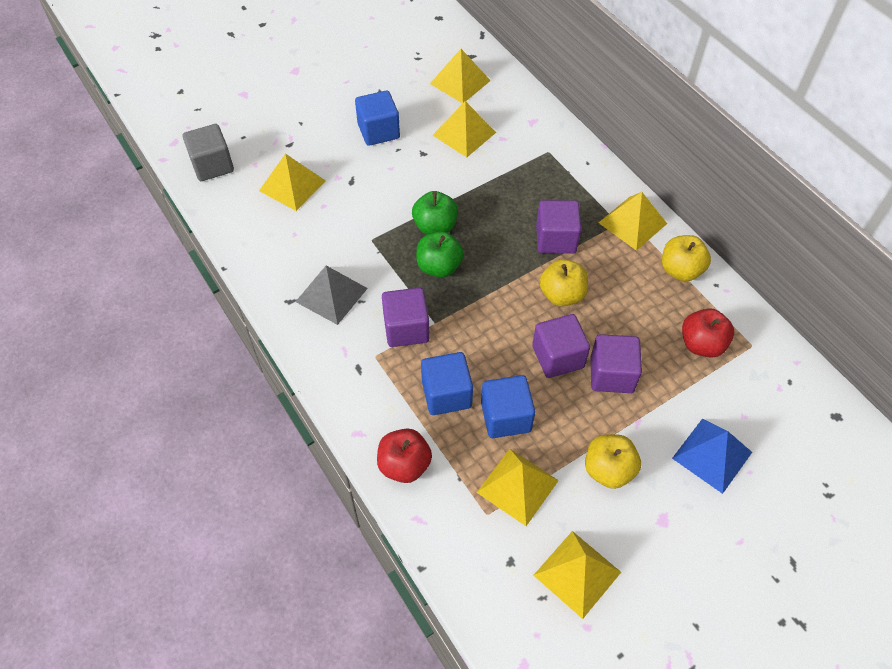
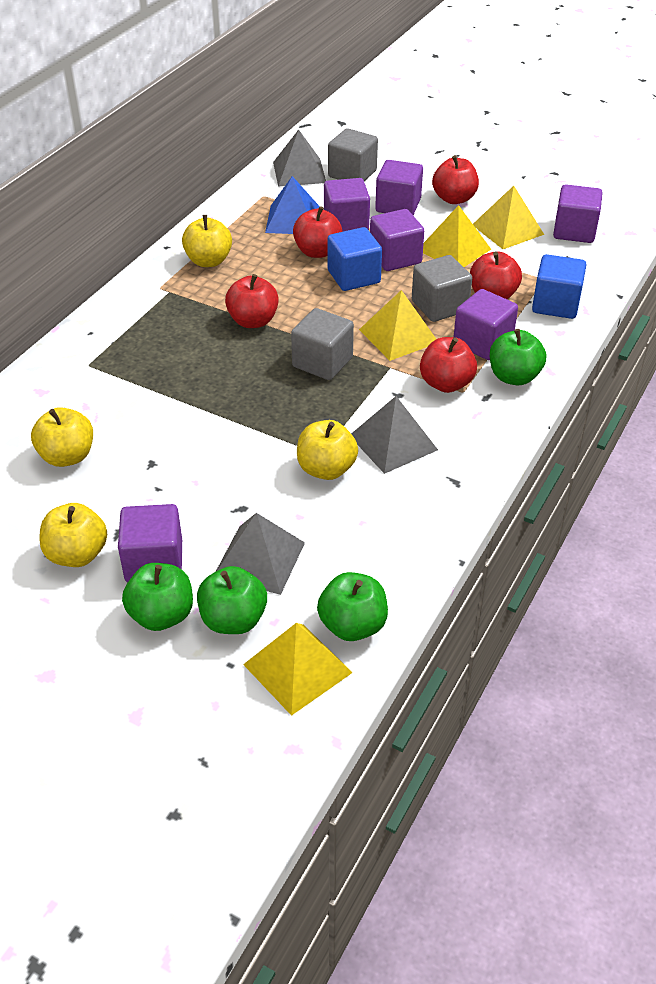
blue cube: [355,90,400,146] [421,352,473,415] [481,375,535,438] = 3 -> [328,227,382,291] [532,254,586,319] = 2
green apple: [412,191,458,235] [416,231,464,278] = 2 -> [122,563,193,631] [197,566,267,634] [317,572,388,641] [490,329,546,385] = 4
grey cube: [183,124,234,181] = 1 -> [291,308,354,380] [328,128,378,181] [412,255,472,322] = 3
grey pyramid: [296,266,368,325] = 1 -> [216,513,305,595] [273,130,326,186] [351,396,438,474] = 3
purple cube: [382,287,430,347] [532,314,590,378] [536,200,582,254] [590,334,642,393] = 4 -> [118,504,182,582] [324,178,370,232] [370,209,424,271] [375,160,423,215] [454,289,518,360] [553,184,603,243] = 6
red apple: [377,428,432,483] [682,308,734,358] = 2 -> [225,274,279,328] [293,206,342,258] [420,337,477,393] [432,155,479,204] [470,251,522,299] = 5
yellow apple: [540,259,588,306] [585,434,641,489] [662,235,711,281] = 3 -> [31,407,93,467] [40,503,107,567] [182,215,232,267] [297,420,358,480] = 4
yellow pyramid: [259,154,326,211] [430,49,491,103] [432,101,496,157] [476,449,559,526] [533,531,621,619] [598,192,667,251] = 6 -> [243,623,353,716] [359,290,436,361] [423,205,491,267] [473,186,544,249] = 4

